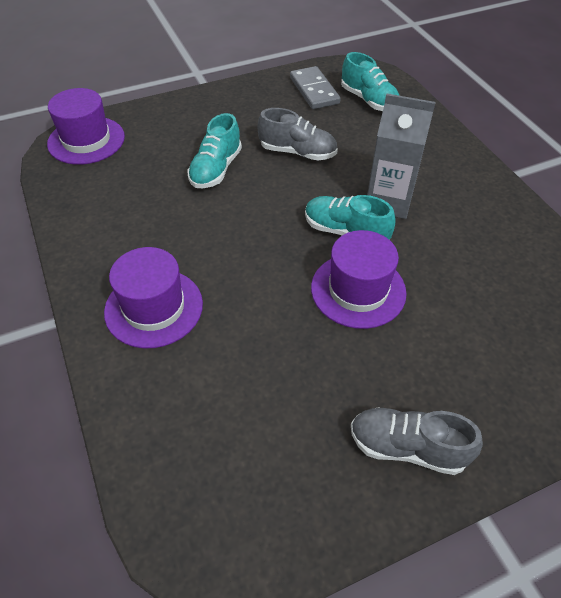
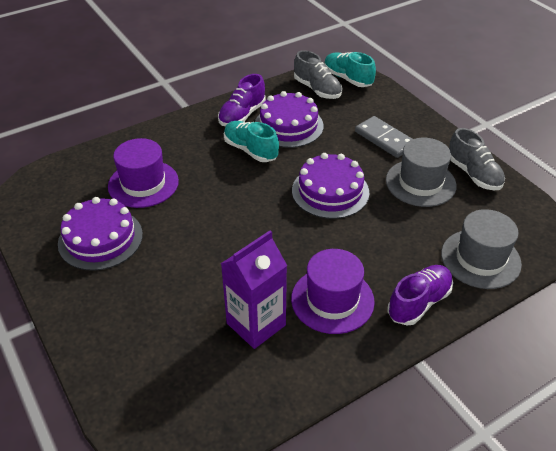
grey carton: [367,94,436,219] = 1 -> none = 0
grey hat: none = 0 -> [386,138,457,207] [441,209,522,289] = 2
purple cake: none = 0 -> [58,197,143,271] [255,91,324,148] [292,153,369,219] = 3
purple carton: none = 0 -> [221,230,287,349] = 1
purple hat: [47,88,125,165] [104,247,203,348] [311,230,407,329] = 3 -> [108,138,179,208] [291,249,375,334] = 2
purple shoe: none = 0 -> [218,74,266,126] [388,265,453,326] = 2
turquoise shoe: [188,113,242,188] [305,195,396,240] [341,52,400,111] = 3 -> [224,121,279,162] [324,52,376,87] = 2

